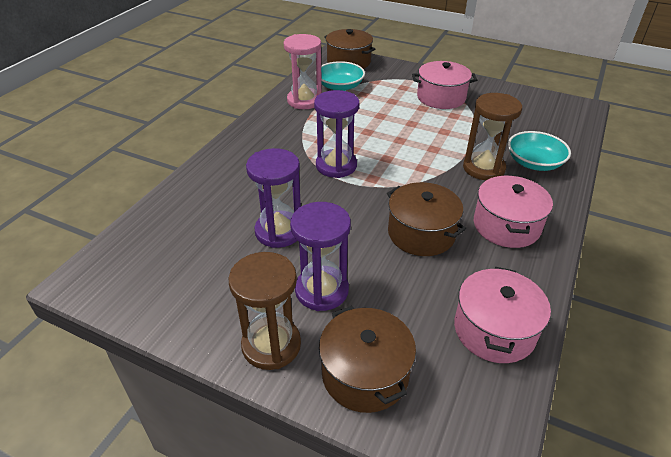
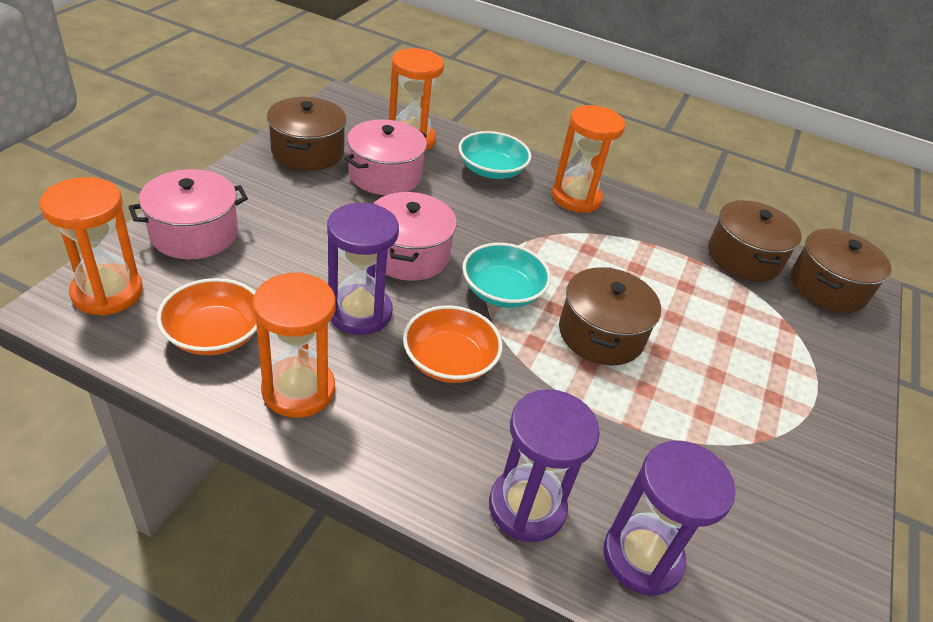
brown hourglass: [229,252,301,370] [463,93,522,180] = 2 -> none = 0
brown pot: [319,306,416,413] [324,29,375,69] [387,182,466,256] = 3 -> [267,97,347,171] [559,267,661,366] [708,200,802,282] [791,229,891,313] = 4
orange bowl: none = 0 -> [157,278,257,355] [403,306,503,383] = 2
orange hourglass: none = 0 -> [40,177,143,316] [252,272,336,418] [389,48,444,151] [552,105,625,213] = 4
pink hourglass: [284,34,322,109] = 1 -> none = 0

